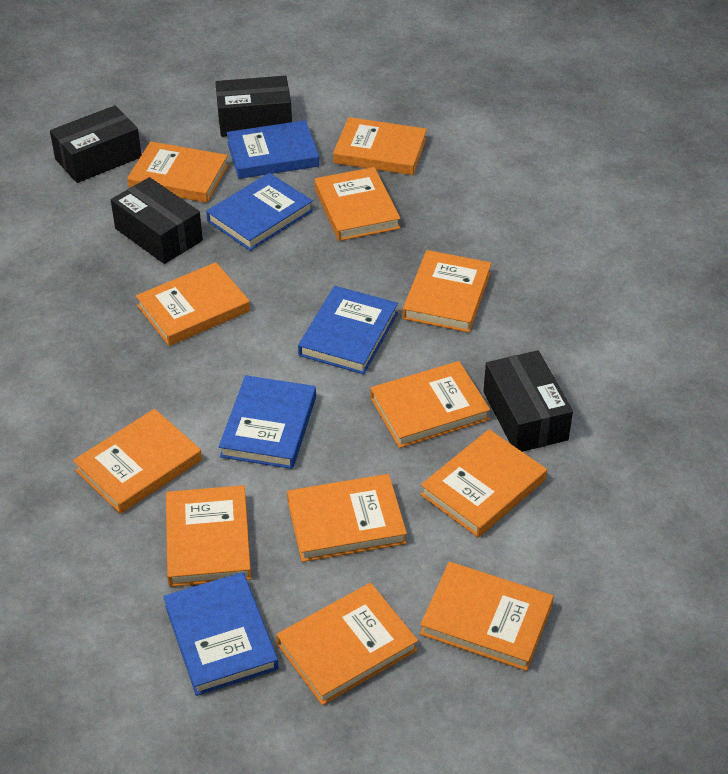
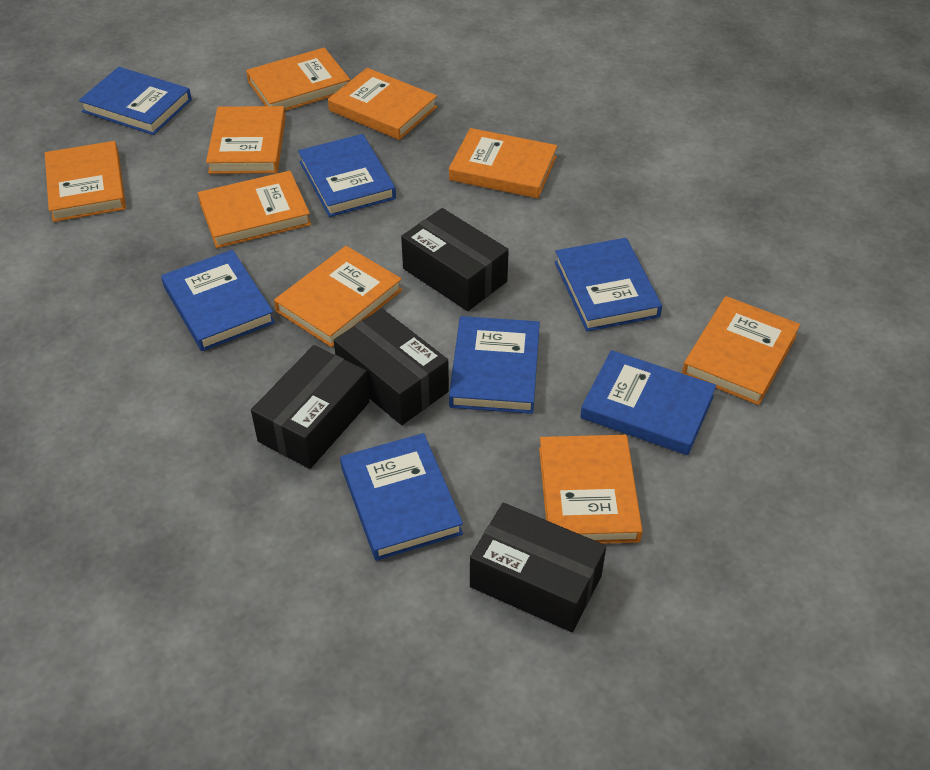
blue book: [164,572,279,696] [206,173,313,251] [219,375,316,469] [226,120,319,179] [298,286,398,374] = 5 -> [79,67,192,135] [161,250,275,351] [298,134,396,217] [340,433,463,561] [449,316,540,414] [555,238,662,331] [580,350,716,455] = 7
orange book: [73,409,202,514] [127,141,228,203] [136,262,250,346] [166,485,251,587] [276,583,418,705] [287,474,407,562] [314,167,401,241] [333,117,427,175] [371,361,490,448] [403,250,491,333] [420,429,547,537] [420,562,554,671] = 12 -> [45,141,126,222] [198,171,311,248] [206,106,286,174] [246,48,350,111] [274,246,402,347] [328,68,437,140] [449,128,557,198] [539,435,643,544] [682,296,800,405] = 9

